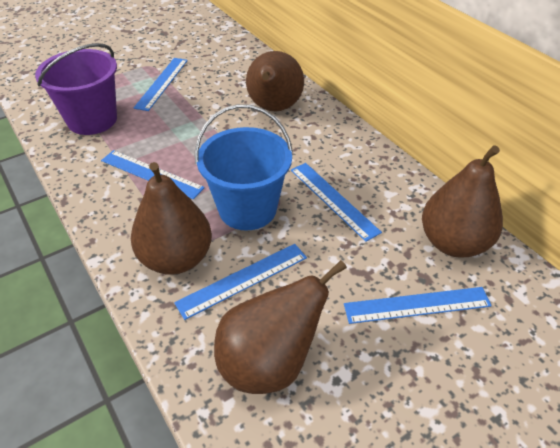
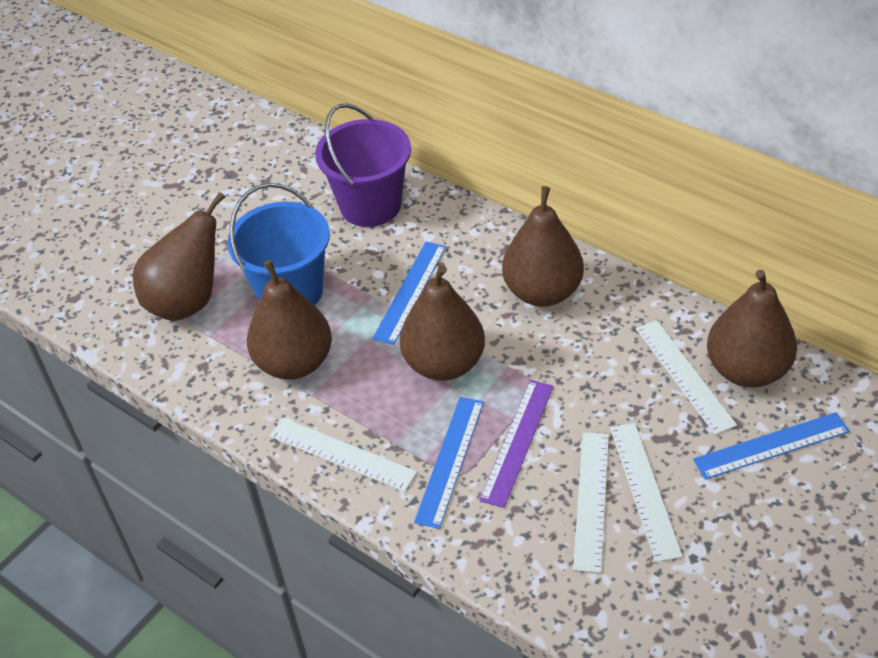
blue ruler: [101,150,205,199] [134,58,188,111] [174,244,307,320] [291,163,382,242] [344,287,492,324] = 5 -> [372,242,446,345] [414,397,484,529] [693,412,850,480] = 3
brown pear: [131,162,212,275] [214,260,347,394] [246,51,304,111] [422,145,503,258] = 4 -> [133,192,225,321] [247,260,332,380] [400,265,485,381] [502,186,584,307] [707,270,797,388] = 5
purple ruler: none = 0 -> [479,380,554,508] = 1
white ruler: none = 0 -> [270,418,417,492] [573,432,609,573] [610,423,683,562] [636,320,737,435] = 4

